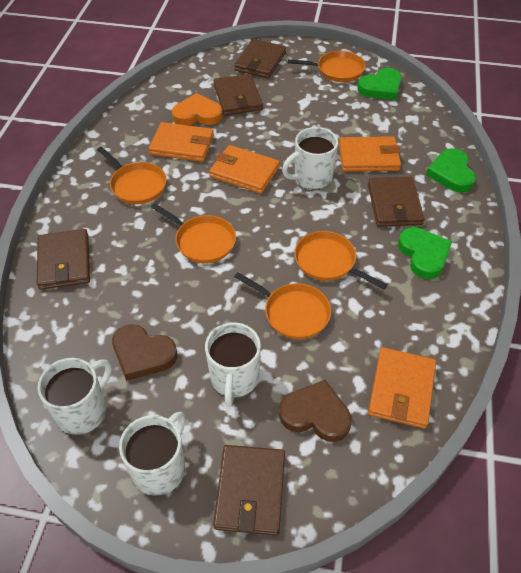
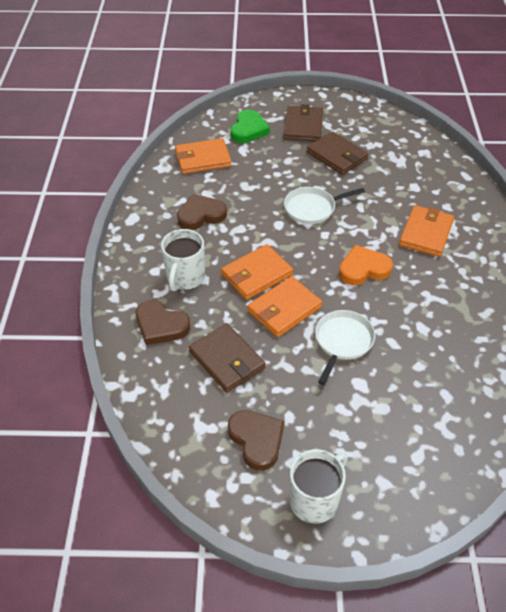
brown heart: [112,324,177,381] [279,380,352,442] = 2 -> [136,300,190,345] [177,194,227,230] [228,410,284,471] = 3
brown wallet: [37,229,90,290] [213,445,285,535] [214,74,263,116] [234,39,286,79] [368,177,425,227] = 5 -> [189,323,266,393] [283,104,323,141] [307,131,369,175] = 3
green heart: [358,68,402,100] [398,227,452,279] [426,148,476,193] = 3 -> [230,110,270,143] = 1
orange pan: [97,147,166,204] [151,203,236,263] [234,272,331,339] [288,51,366,82] [294,231,387,290] = 5 -> none = 0
white mug: [38,358,112,435] [119,412,186,496] [205,322,261,407] [282,127,338,189] = 4 -> [161,229,205,291] [289,449,348,524] = 2
white pan: none = 0 -> [284,187,365,224] [315,310,375,385] = 2

